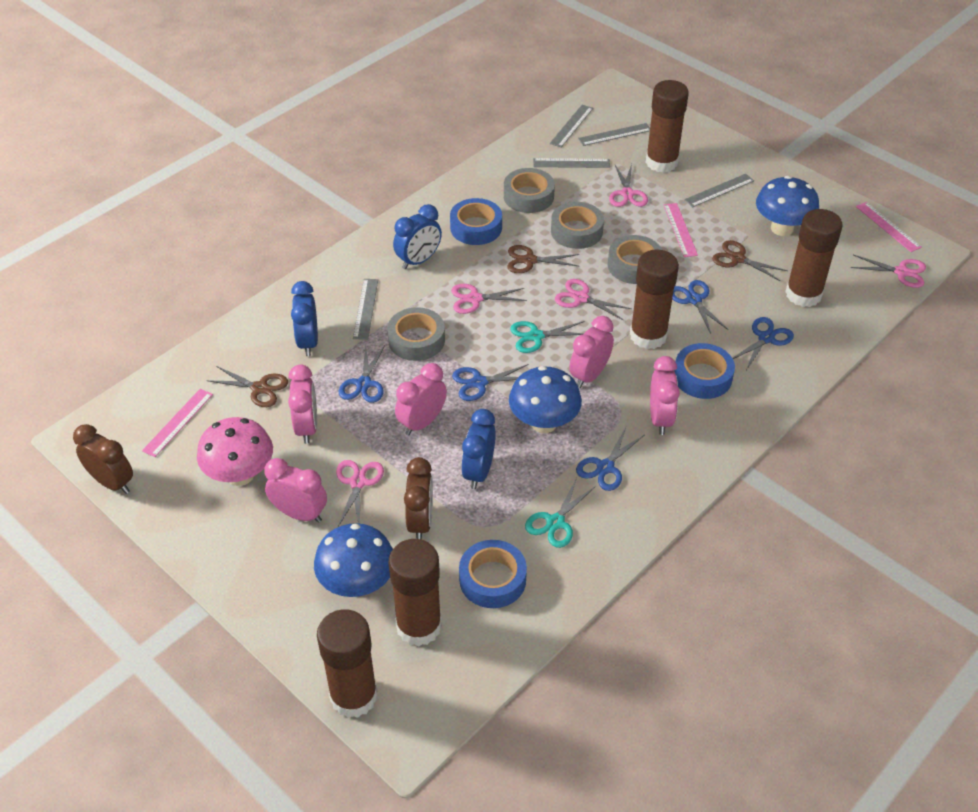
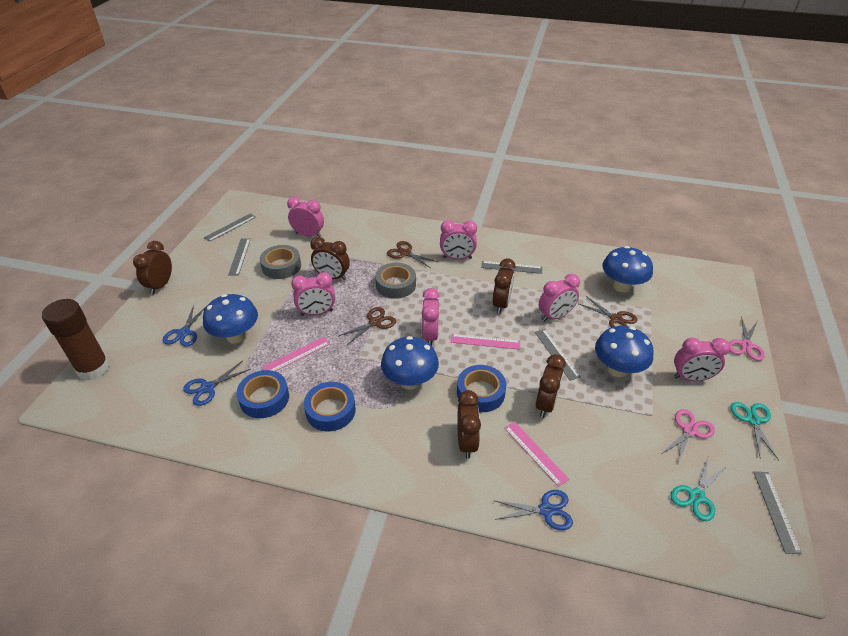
blue clock: [291,281,318,356] [393,204,442,269] [461,409,496,489] = 3 -> none = 0
blue mushroom: [314,523,393,597] [509,366,582,433] [756,176,819,236] = 3 -> [203,294,258,343] [381,336,439,390] [595,326,653,378] [603,246,653,293] = 4
blue scissors: [339,344,385,403] [452,364,528,401] [576,428,644,491] [672,280,728,334] [733,317,794,370] = 5 -> [163,305,207,347] [183,361,251,406] [493,490,573,530] = 3
brown clock: [73,424,133,494] [404,457,433,540] = 2 -> [133,241,172,294] [310,237,350,280] [457,390,481,459] [492,258,516,314] [536,354,566,418] = 5
brown glue stick: [317,609,377,718] [389,539,442,647] [630,249,679,349] [646,80,689,173] [785,209,842,307] = 5 -> [42,299,110,380] = 1
grey tape: [387,307,445,361] [504,168,555,213] [551,202,604,249] [608,235,662,284] = 4 -> [260,245,301,279] [375,263,416,299] = 2
pink clock: [264,458,327,523] [288,365,317,444] [395,363,447,436] [569,316,614,388] [650,356,680,435] = 5 -> [287,197,324,237] [291,272,335,316] [421,288,440,346] [440,220,477,260] [539,274,580,322] [674,338,730,381] = 6
pink mushroom: [197,417,273,486] = 1 -> none = 0
pink scissors: [336,460,384,528] [451,284,527,314] [555,279,632,320] [609,164,648,207] [851,255,926,288] = 5 -> [660,409,715,466] [729,317,765,361] = 2

